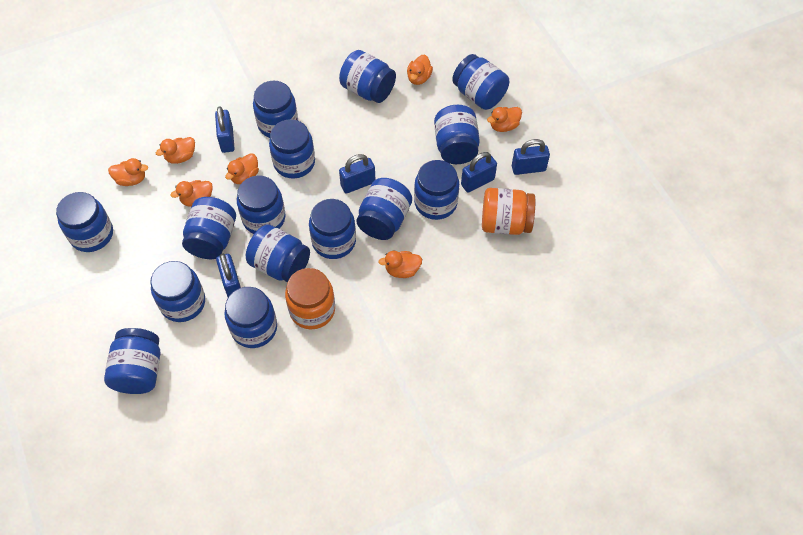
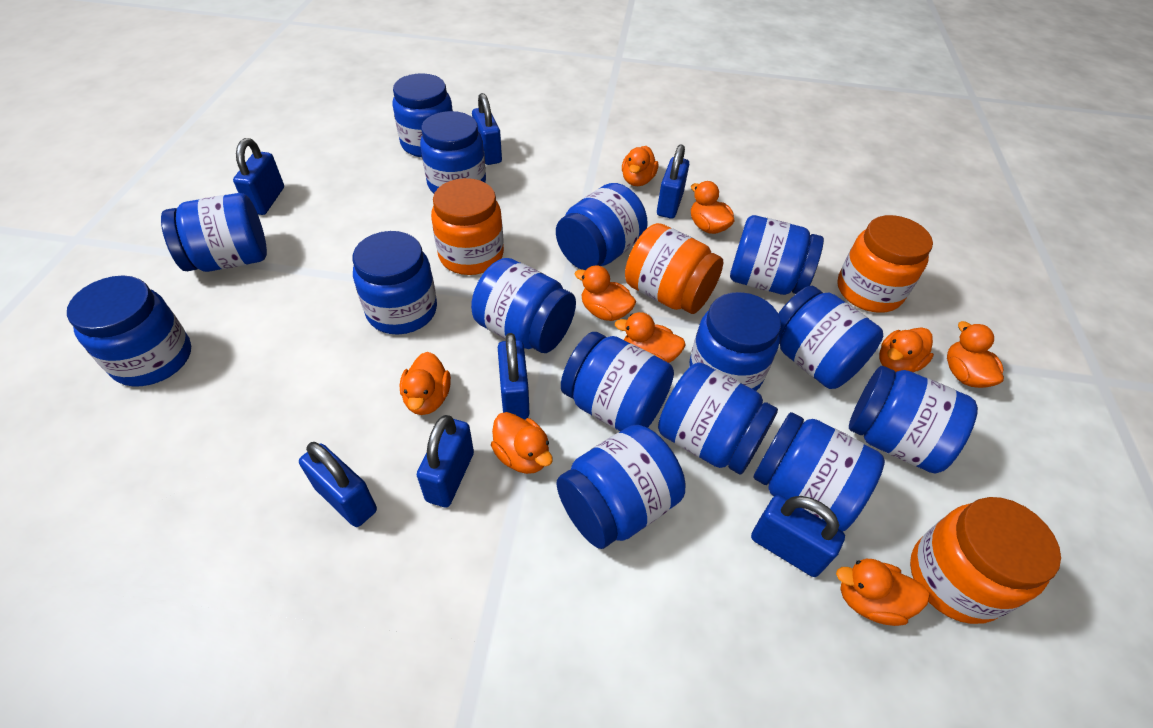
blue padlock: [215,106,235,153] [216,253,241,297] [339,154,376,193] [461,152,497,193] [512,139,550,175] = 5 -> [233,138,284,215] [299,442,377,527] [417,415,474,507] [472,93,502,165] [498,333,529,419] [657,144,689,219] [751,495,845,577] = 7
orange duck: [108,158,148,186] [156,137,195,164] [171,180,213,207] [225,153,259,184] [378,251,422,278] [407,54,433,85] [487,107,522,132] = 7 -> [400,352,451,415] [491,412,553,474] [575,265,636,321] [615,312,686,363] [622,146,658,186] [691,181,734,234] [836,559,930,626] [879,327,934,373] [947,321,1004,388] = 9
orange jar: [285,268,335,329] [482,188,535,235] = 2 -> [431,178,504,275] [625,223,724,314] [837,215,933,313] [910,497,1061,624] = 4

